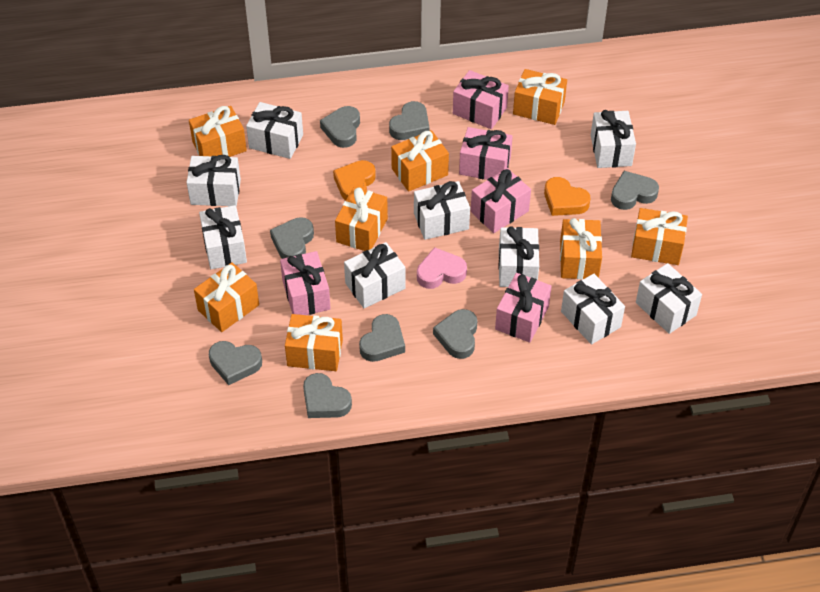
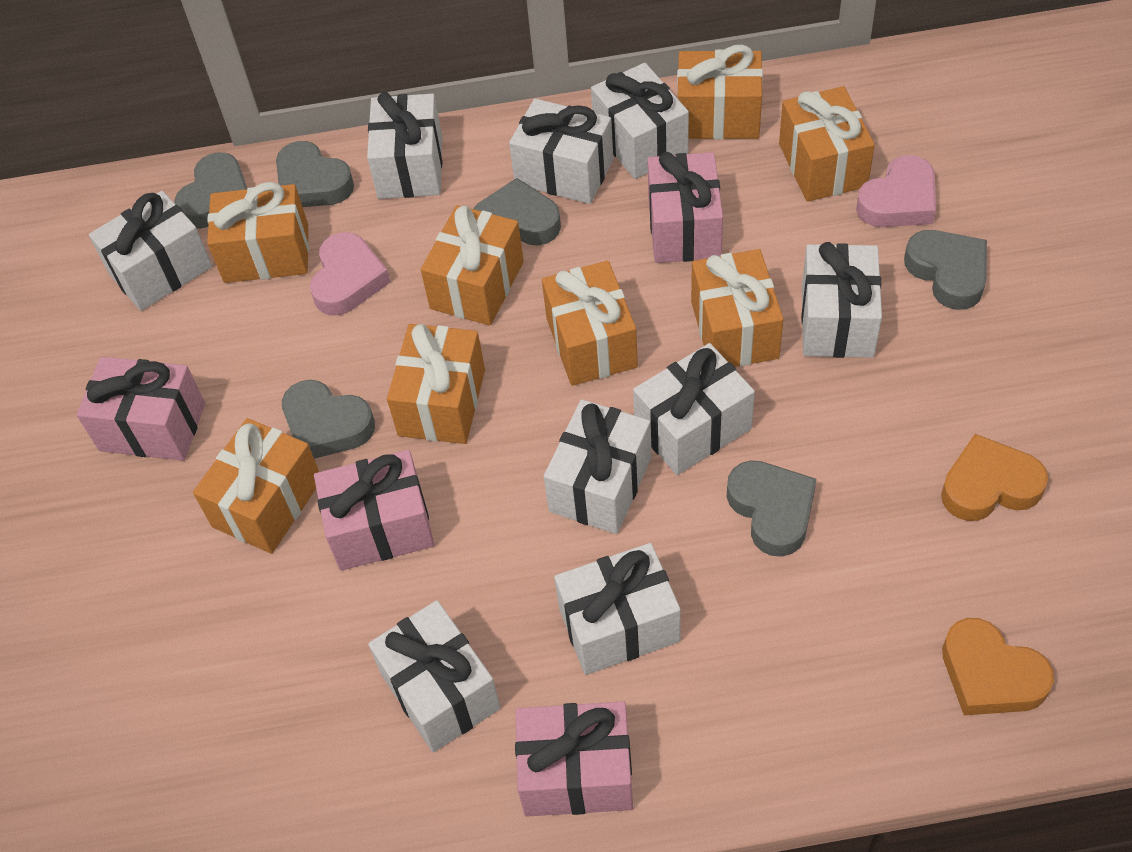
grey heart: [209,341,262,385] [270,217,314,259] [303,373,352,418] [320,106,360,148] [359,314,405,362] [389,101,430,140] [433,309,477,359] [611,171,659,210] = 8 -> [174,152,247,229] [276,141,354,207] [282,380,375,459] [473,178,561,245] [727,460,816,557] [904,230,987,310] = 6
pink gift: [280,251,331,315] [453,70,509,129] [459,127,513,180] [471,168,531,233] [495,273,552,343] = 5 -> [76,357,205,461] [314,450,434,571] [515,701,633,817] [647,152,723,263] = 4
pink heart: [417,247,467,289] = 1 -> [310,232,391,316] [856,155,936,227] = 2

